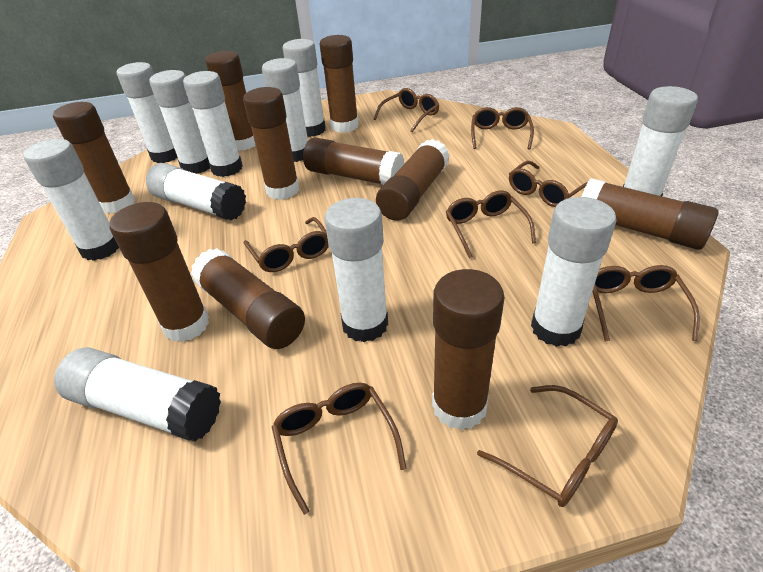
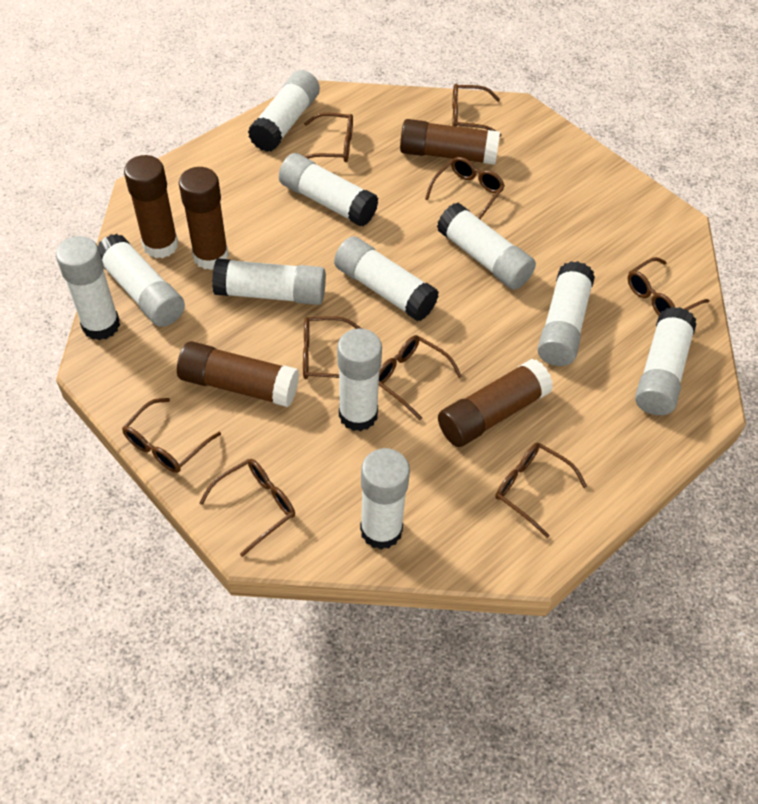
brown glasses: [244,217,329,272] [272,383,407,515] [374,88,439,132] [446,190,536,258] [471,107,534,150] [477,385,618,507] [509,161,588,207] [592,265,700,341] = 8 -> [122,398,221,473] [199,459,295,557] [303,316,362,379] [304,112,353,162] [379,335,462,420] [425,157,505,219] [452,84,502,137] [495,443,587,538] [627,257,709,315] = 9
brown glue stick: [53,102,135,214] [109,202,209,342] [191,248,305,349] [205,51,255,151] [243,87,299,200] [303,137,404,185] [320,35,359,133] [376,139,450,221] [432,269,504,430] [582,178,718,250] = 10 -> [124,155,178,258] [177,341,299,407] [179,167,229,270] [400,119,500,165] [438,359,553,447] = 5

